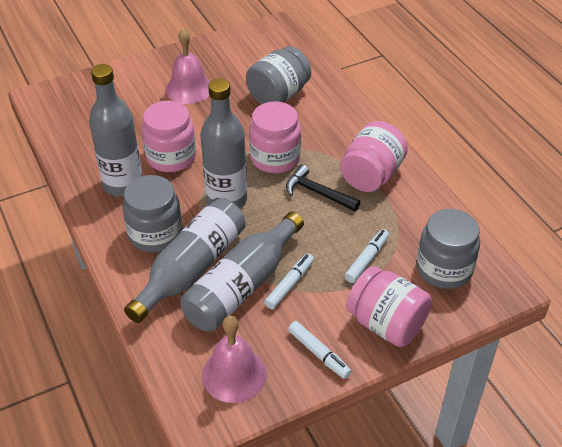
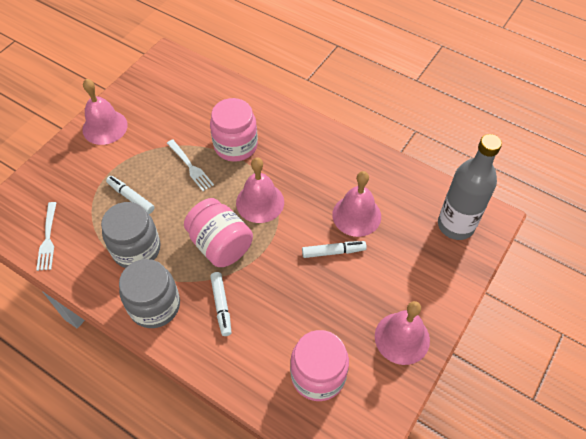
black hammer: [286,164,360,212] = 1 -> none = 0
grey bottle: [89,64,142,197] [124,198,246,323] [181,212,304,332] [200,79,247,208] = 4 -> [438,134,502,240] = 1
grey jar: [123,175,182,253] [246,46,311,104] [417,209,480,289] = 3 -> [101,202,160,268] [119,259,180,328] = 2
pink bell: [165,28,211,104] [202,316,267,403] = 2 -> [83,79,128,145] [236,157,284,223] [332,171,381,237] [375,301,430,365] = 4
pink jar: [142,101,196,172] [249,101,301,173] [340,121,408,192] [346,266,432,347] = 4 -> [184,198,253,267] [210,98,258,162] [290,330,349,401] = 3
white fork: none = 0 -> [36,202,57,271] [167,139,214,191] = 2

